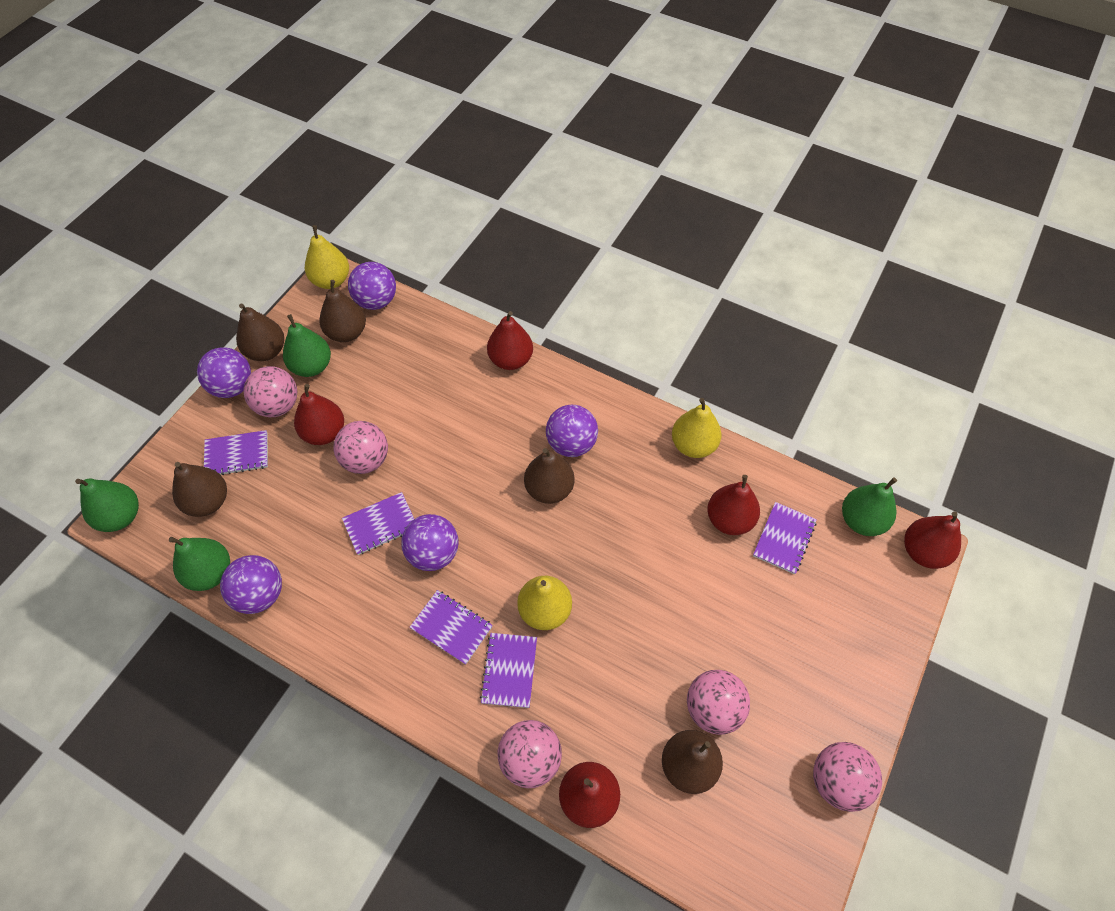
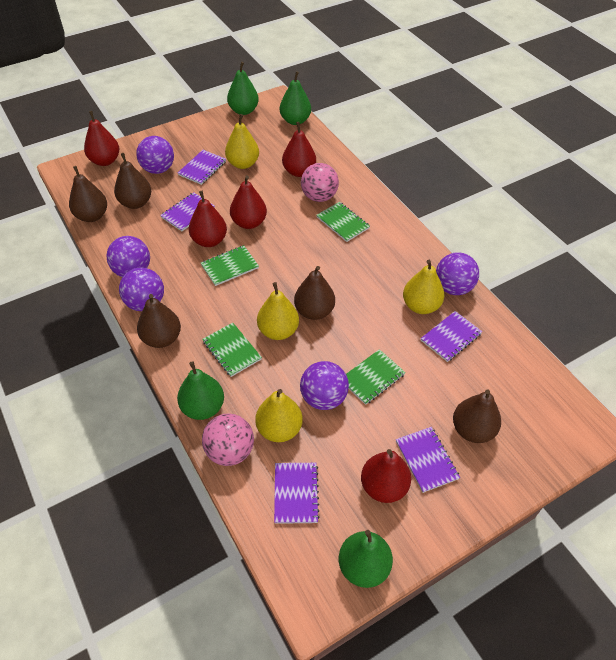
green notebook: none = 0 -> [201,245,259,286] [202,323,262,377] [317,202,370,242] [346,349,406,405] = 4
pink ball: [243,366,297,417] [334,421,388,474] [498,720,562,788] [687,670,750,735] [813,742,882,812] = 5 -> [202,414,254,466] [301,163,339,202] = 2
yellow pear: [305,225,349,289] [517,576,572,630] [672,398,722,458] = 3 -> [225,114,259,169] [255,389,303,442] [257,282,299,340] [403,260,444,314] = 4

